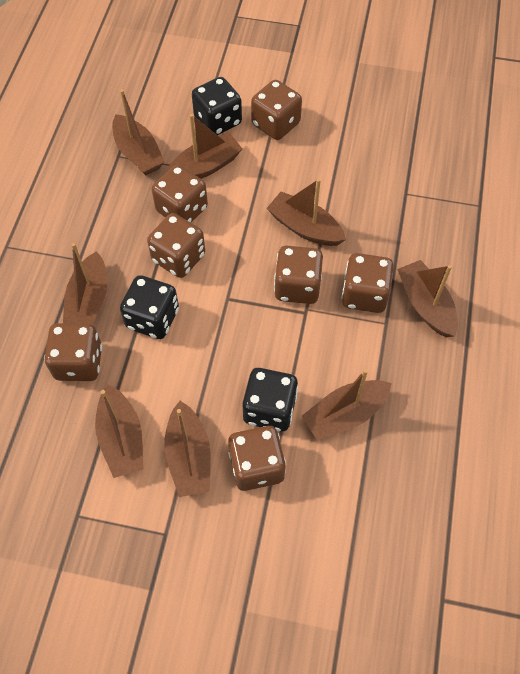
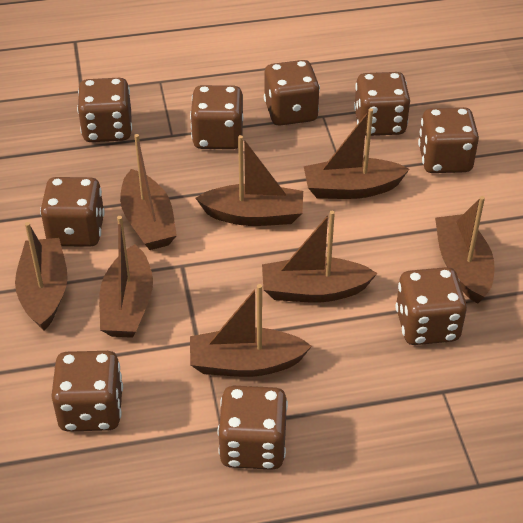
black dice: [120,275,179,339] [192,77,242,135] [242,368,298,431] = 3 -> none = 0
brown dice: [44,323,102,381] [147,213,205,278] [151,165,208,222] [228,426,286,491] [251,80,302,140] [274,246,323,304] [342,253,394,313] = 7 -> [40,177,105,247] [51,351,123,432] [77,78,132,142] [190,85,243,149] [218,386,288,470] [264,60,320,126] [354,72,410,136] [395,267,467,345] [418,107,479,173] = 9

